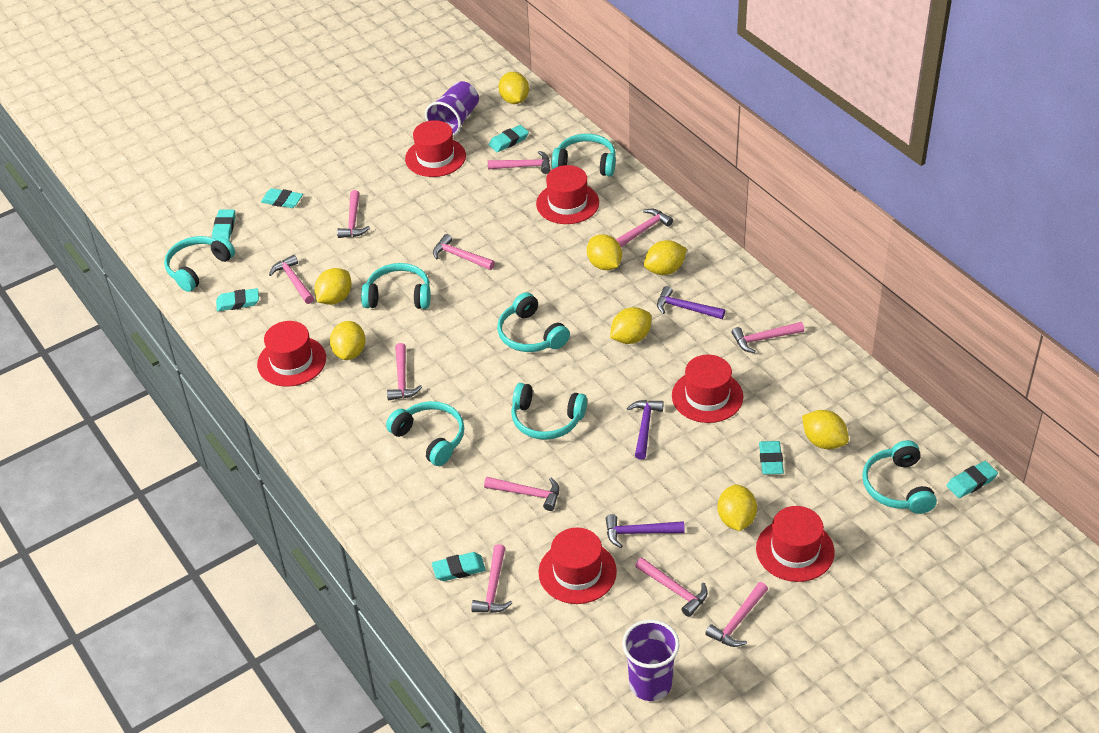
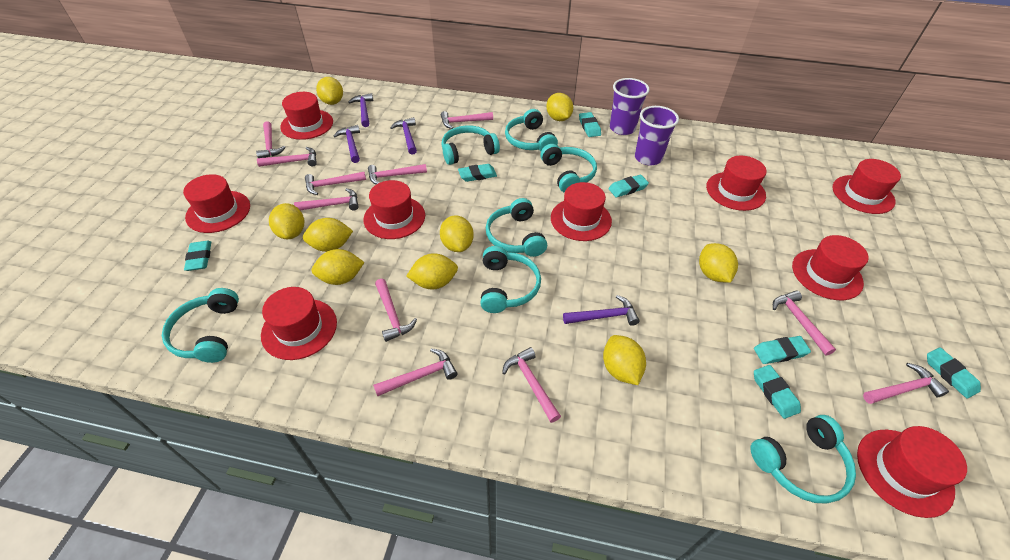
purple hammer: [606,514,685,548] [627,400,664,460] [657,286,725,319] = 3 -> [334,125,360,163] [348,93,373,127] [390,117,417,154] [563,295,640,326] = 4
red hat: [257,321,326,387] [405,120,466,177] [536,165,599,224] [538,527,617,604] [672,355,743,423] [756,506,835,582] = 6 -> [183,174,250,233] [261,287,337,360] [280,92,333,140] [363,180,425,239] [551,182,612,241] [706,156,766,211] [792,235,869,300] [832,159,901,214] [857,426,967,518] = 9
yellow lemon: [314,268,351,305] [330,321,366,360] [499,72,529,104] [587,234,622,270] [610,307,652,344] [644,240,687,275] [718,484,757,531] [802,410,849,449] = 8 -> [269,203,304,239] [303,218,353,252] [311,249,364,285] [316,77,343,105] [406,253,458,289] [440,215,474,252] [546,93,573,121] [603,335,646,385] [699,243,738,283] = 9

